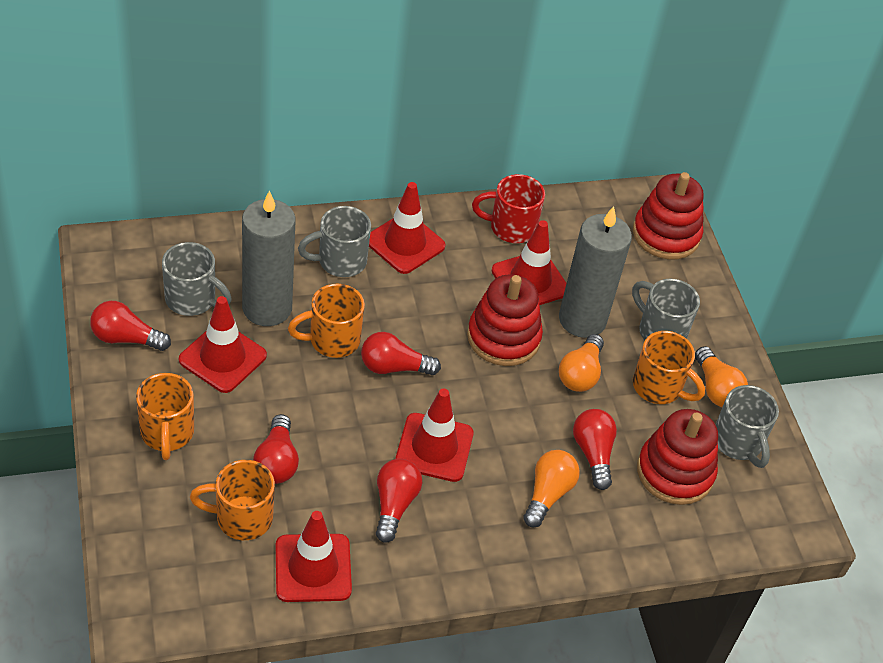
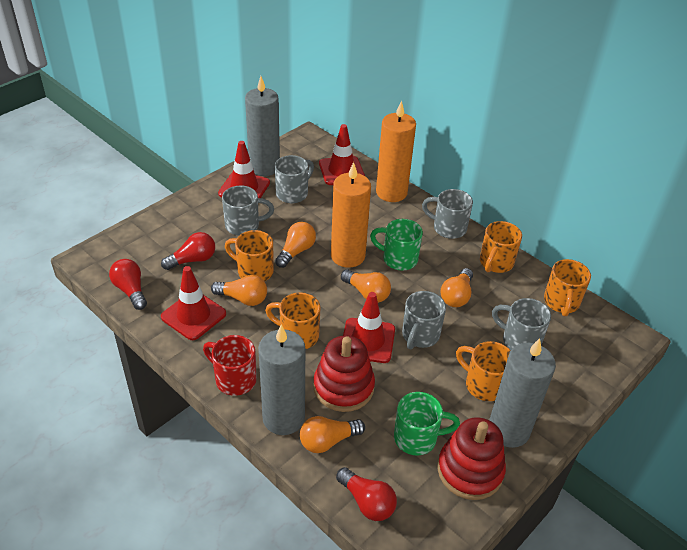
green mug: none = 0 -> [370,219,423,270] [394,392,460,456] = 2
grey candle: [242,190,296,326] [559,206,632,338] = 2 -> [245,76,280,176] [258,324,305,435] [489,338,556,448] = 3
grey mug: [162,242,232,316] [298,206,371,277] [632,279,700,340] [716,385,779,468] = 4 -> [222,186,274,236] [275,155,314,203] [402,291,446,349] [422,189,473,239] [492,298,551,350] = 5
orange candle: none = 0 -> [331,162,371,268] [376,100,416,202] = 2
orange light bulb: [523,450,580,527] [559,334,604,392] [695,346,748,407] = 3 -> [211,275,267,306] [275,222,316,268] [300,416,365,453] [341,269,391,303] [441,268,473,307] = 5
orange mug: [136,373,194,460] [190,460,275,540] [288,283,365,358] [633,331,705,404] = 4 -> [225,230,274,282] [265,292,321,349] [456,341,511,401] [480,221,522,273] [544,259,591,316] = 5
red light bulb: [90,301,171,351] [253,414,299,484] [361,332,441,375] [376,459,422,542] [573,409,617,490] = 5 -> [109,259,147,310] [161,232,215,270] [336,467,397,521] = 3
red stacking toy: [467,274,543,366] [633,172,704,260] [637,409,718,505] = 3 -> [313,335,375,412] [437,417,506,500] = 2
red traffic cone: [179,296,267,393] [276,511,352,602] [369,182,446,274] [395,388,474,482] [492,220,567,305] = 5 -> [161,266,226,340] [218,141,270,198] [319,124,365,185] [343,292,395,363] = 4

